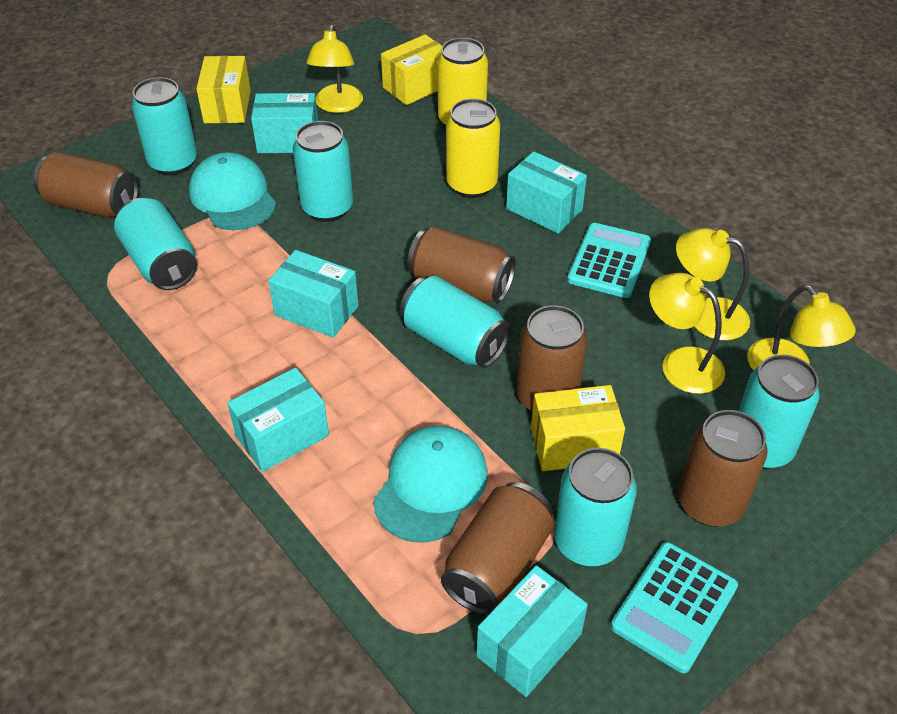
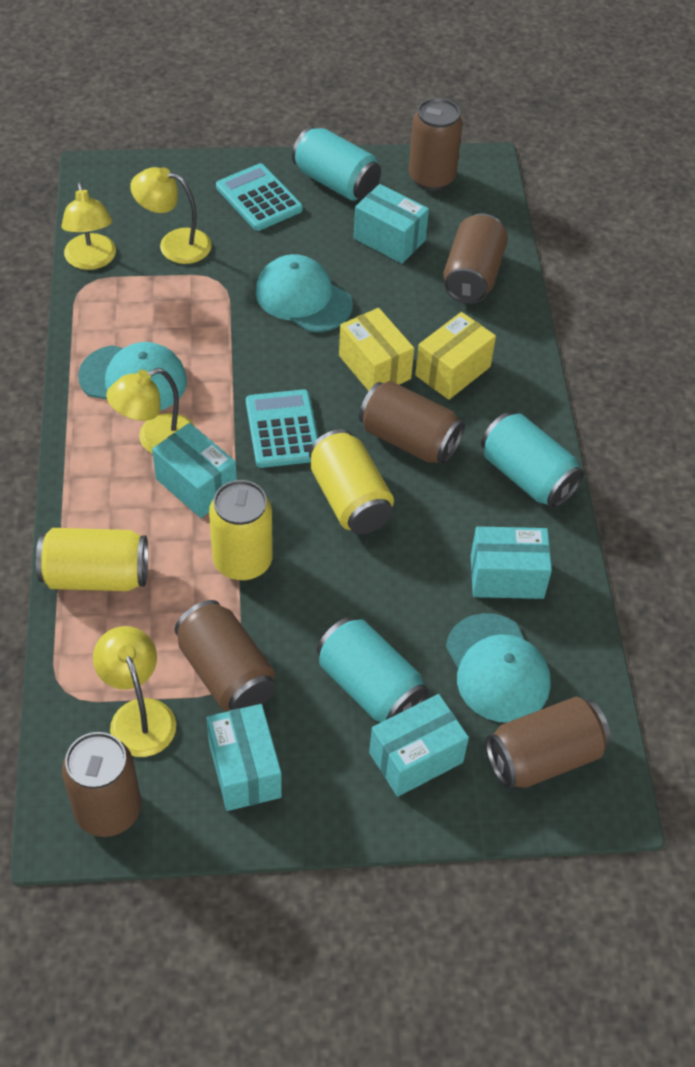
brown can: [33,151,138,218] [407,226,516,303] [441,482,554,615] [517,305,588,413] [678,410,767,527] = 5 -> [62,732,141,837] [175,600,275,711] [359,381,465,465] [409,98,463,191] [443,213,508,304] [486,696,611,789] = 6
turquoise can: [114,198,197,290] [132,77,197,175] [293,121,353,222] [400,276,511,368] [554,448,637,566] [738,355,820,469] = 6 -> [292,127,381,201] [317,617,429,722] [481,413,584,508] = 3
turquoise cap: [189,152,277,230] [373,426,488,543] = 2 -> [78,342,187,410] [256,254,353,332] [446,613,551,722] = 3
yellow box: [196,56,251,123] [381,34,442,105] [531,385,625,471] = 3 -> [339,308,414,391] [415,312,496,400] = 2
yellow can: [437,38,488,127] [446,98,500,198] = 2 -> [36,528,148,591] [209,480,273,581] [309,429,394,534] = 3

